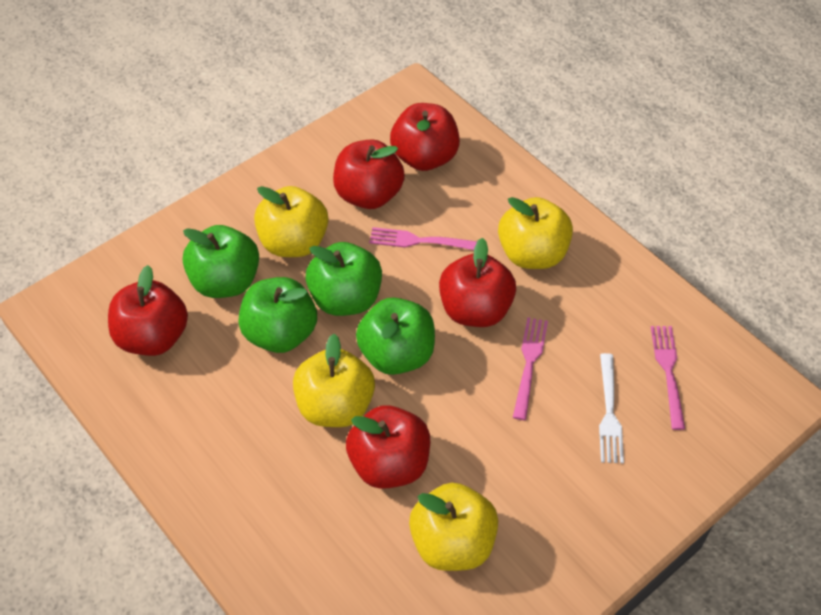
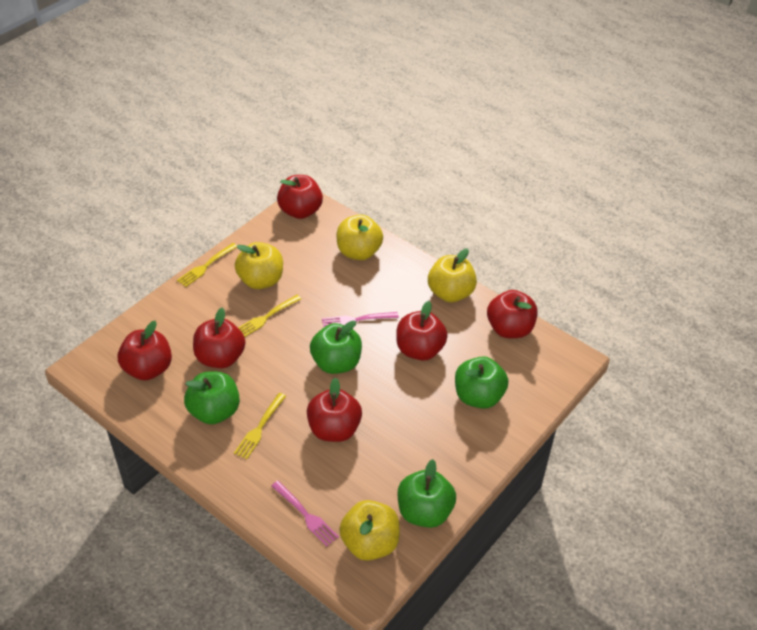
pink fork: [369,227,477,250] [513,317,548,420] [651,326,685,430] = 3 -> [271,480,339,547] [322,312,399,328] = 2
red apple: [108,265,188,356] [333,139,405,209] [346,405,430,489] [390,103,460,171] [439,238,516,327] = 5 -> [118,321,172,380] [193,308,245,368] [277,175,323,219] [307,378,362,442] [396,301,448,361] [487,290,538,338] = 6
white fork: [599,353,624,463] = 1 -> none = 0
yellow fork: none = 0 -> [177,243,237,287] [234,393,286,459] [238,295,302,337] = 3

